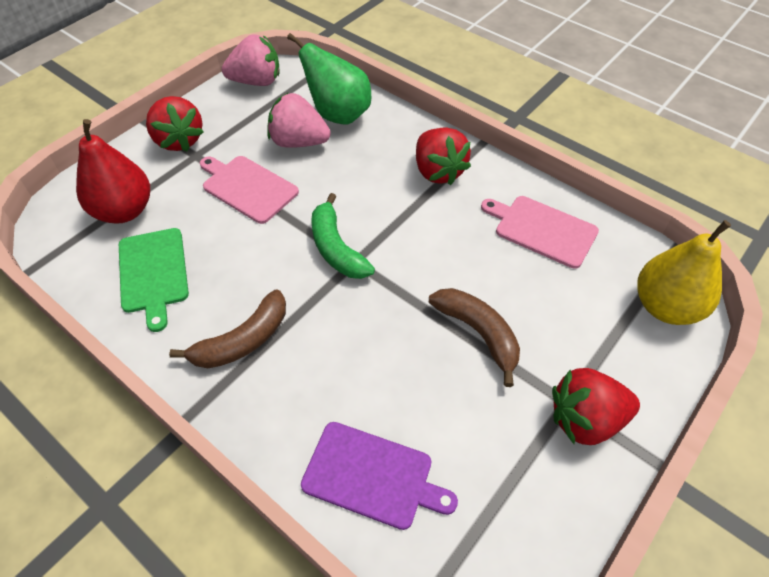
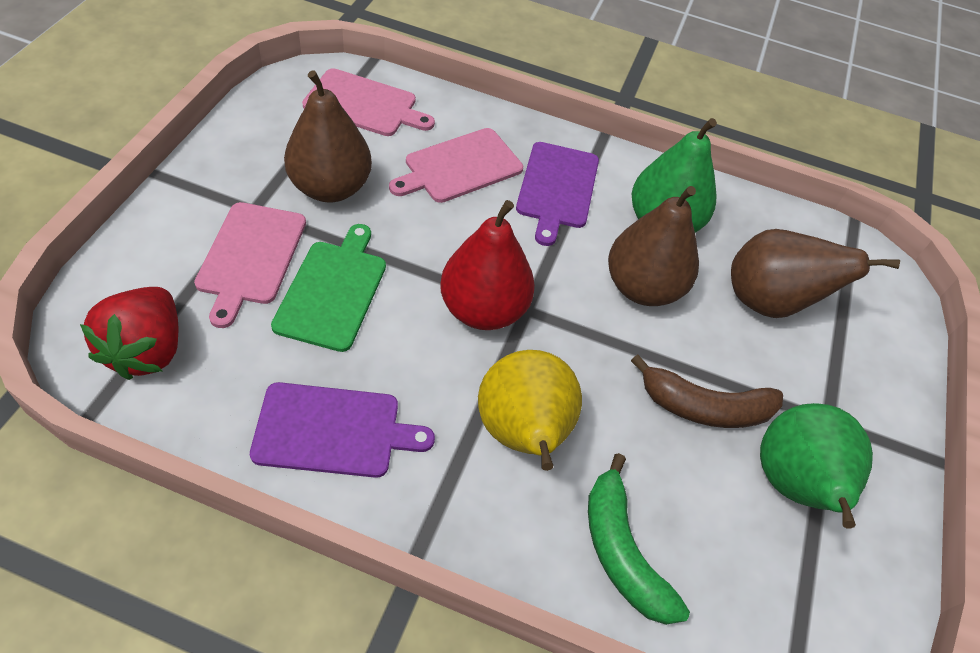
brown banana: [169,289,286,368] [429,288,520,387] = 2 -> [631,354,783,428] = 1
brown pear: none = 0 -> [284,70,372,202] [608,186,699,306] [731,229,900,318] = 3
green pear: [287,33,371,124] = 1 -> [632,118,717,233] [760,403,873,529] = 2
pink cutting board: [200,156,299,224] [481,196,599,269] = 2 -> [194,202,306,328] [302,68,435,136] [389,128,523,203] = 3
pink strawberry: [222,34,279,86] [267,93,331,148] = 2 -> none = 0
purple cutting board: [301,422,458,530] = 1 -> [250,382,435,478] [516,142,599,246] = 2
red strawberry: [146,96,204,152] [416,128,471,185] [552,368,640,445] = 3 -> [80,287,178,380] = 1

